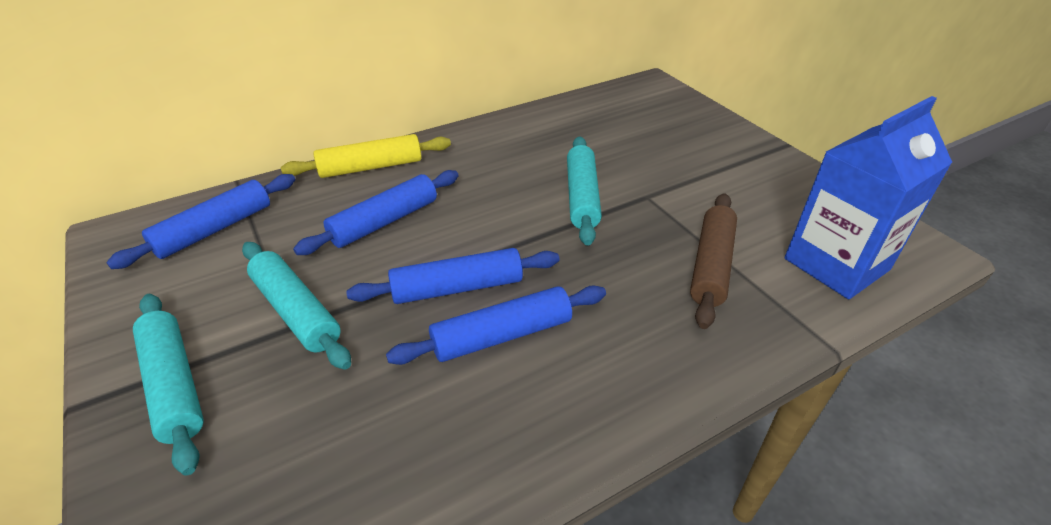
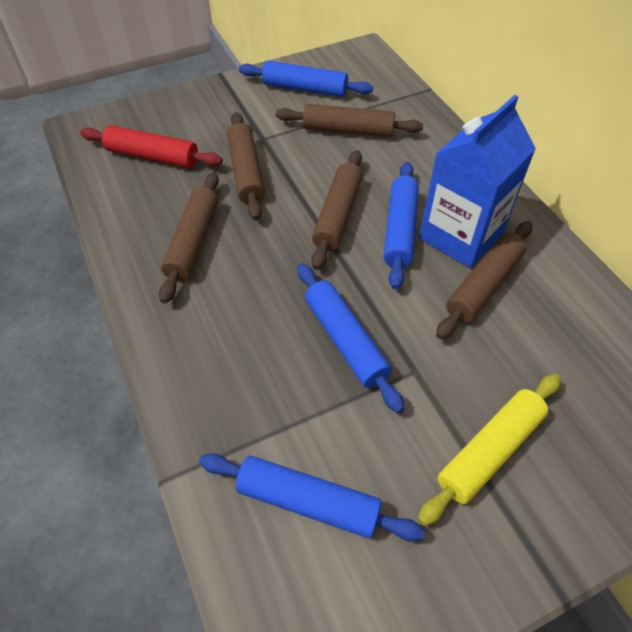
brown rolling pin: [690,193,737,329] = 1 -> [159,172,219,304] [227,112,265,220] [276,104,423,137] [311,150,363,270] [436,221,532,340] = 5
red rolling pin: none = 0 -> [80,125,223,168] = 1
turquoise rolling pin: [133,294,204,476] [242,242,351,370] [567,136,602,246] = 3 -> none = 0

